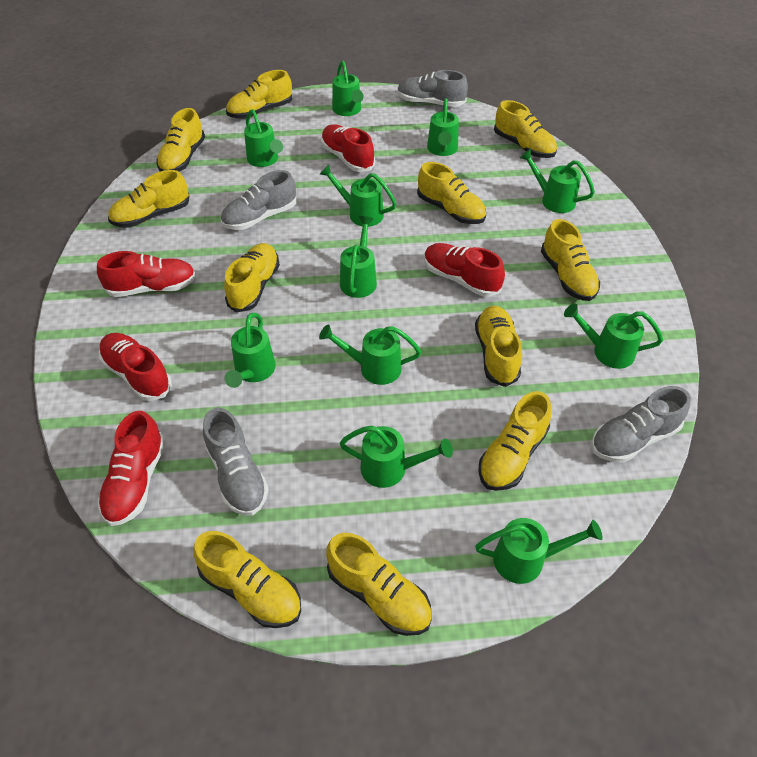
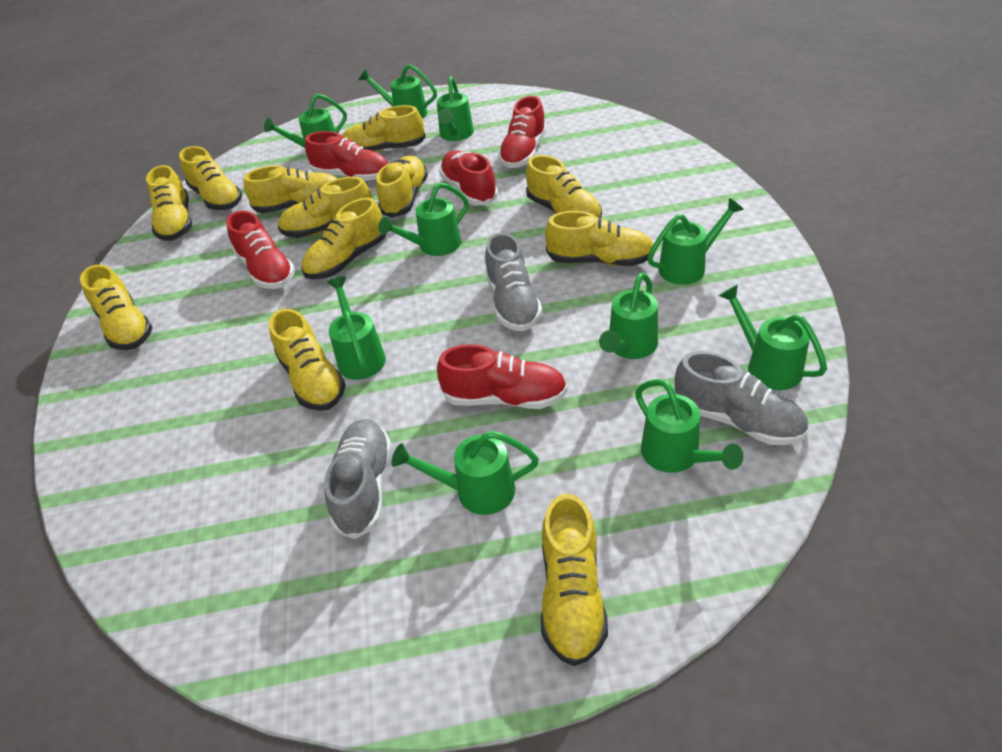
green watering can: [225,313,276,388] [244,109,283,167] [319,324,421,385] [320,165,397,227] [332,61,364,116] [340,216,377,298] [340,425,453,488] [427,98,459,156] [475,518,603,584] [520,149,595,213] [564,303,663,369] = 11 -> [264,94,347,148] [327,276,386,380] [359,64,437,119] [379,183,469,256] [391,431,539,515] [437,76,474,141] [599,273,658,359] [635,379,743,473] [647,198,744,285] [719,284,827,390] = 10
grey shoe: [203,408,269,516] [221,170,296,230] [398,70,468,107] [591,386,691,462] = 4 -> [324,419,391,539] [485,232,542,331] [675,351,808,445] = 3
yellow shoe: [108,170,189,227] [156,108,205,171] [193,531,301,628] [224,243,280,312] [226,70,292,118] [326,533,432,636] [417,162,486,224] [475,306,522,387] [478,391,552,491] [494,100,557,158] [541,219,600,301] = 11 -> [80,264,153,350] [146,165,192,241] [179,146,242,210] [244,165,337,213] [269,309,346,411] [278,177,372,238] [301,198,386,279] [342,105,426,152] [376,155,428,218] [526,155,602,218] [541,494,608,666] [545,211,653,266] = 12

